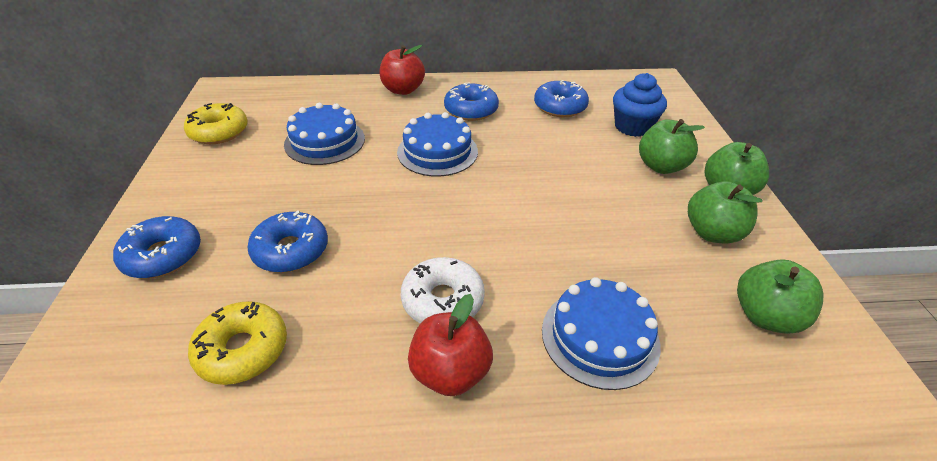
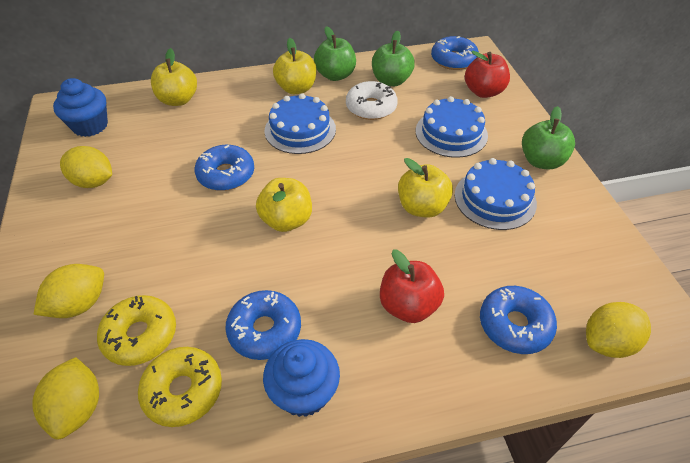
blue cupcake: [613,73,667,137] = 1 -> [53,78,108,137] [263,339,340,417] = 2
green apple: [639,119,705,174] [688,181,762,244] [704,142,769,195] [737,259,824,334] = 4 -> [314,26,356,81] [372,31,415,86] [522,106,575,169] = 3
yellow apple: none = 0 -> [151,48,197,106] [256,178,312,232] [273,38,317,94] [398,158,453,218] = 4
yellow lemon: none = 0 -> [32,357,99,439] [34,264,104,318] [60,146,112,188] [586,302,651,358] = 4

